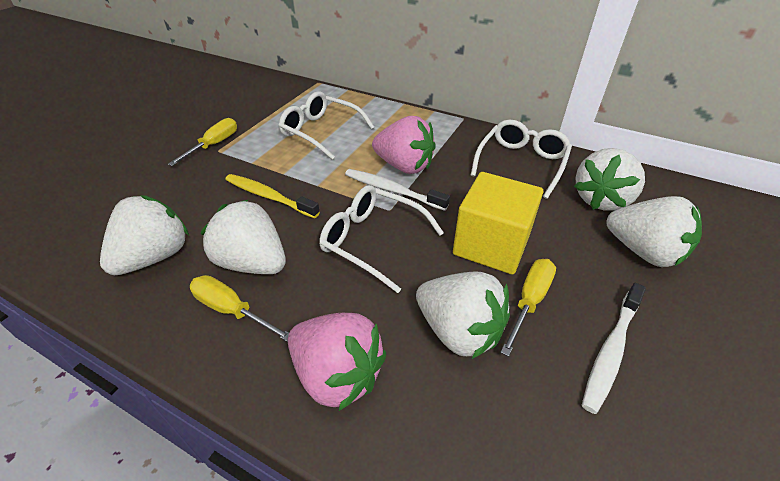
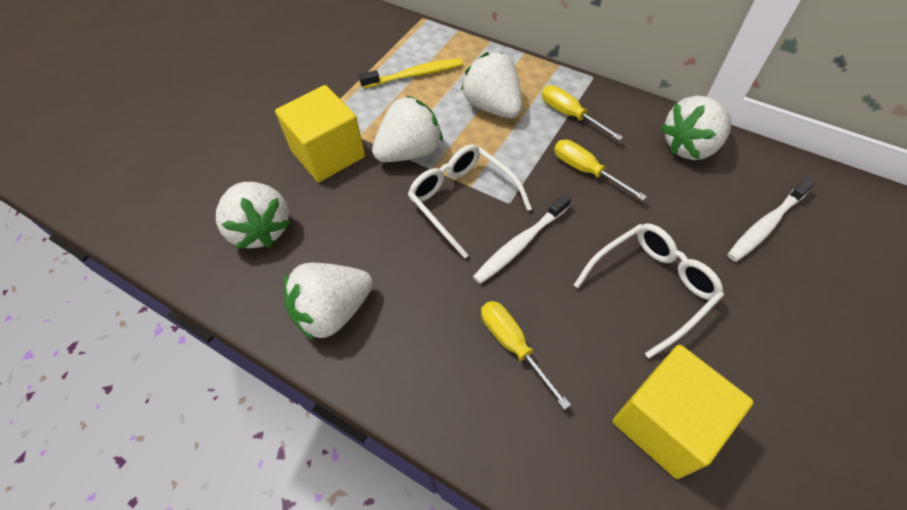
pink strawberry: [288,313,386,411] [372,116,436,174] = 2 -> none = 0
white glasses: [278,91,375,160] [319,185,444,293] [471,120,572,199] = 3 -> [408,144,532,259] [574,223,724,359] = 2
yellow cube: [453,172,543,275] = 1 -> [275,85,365,182] [613,345,754,479] = 2

